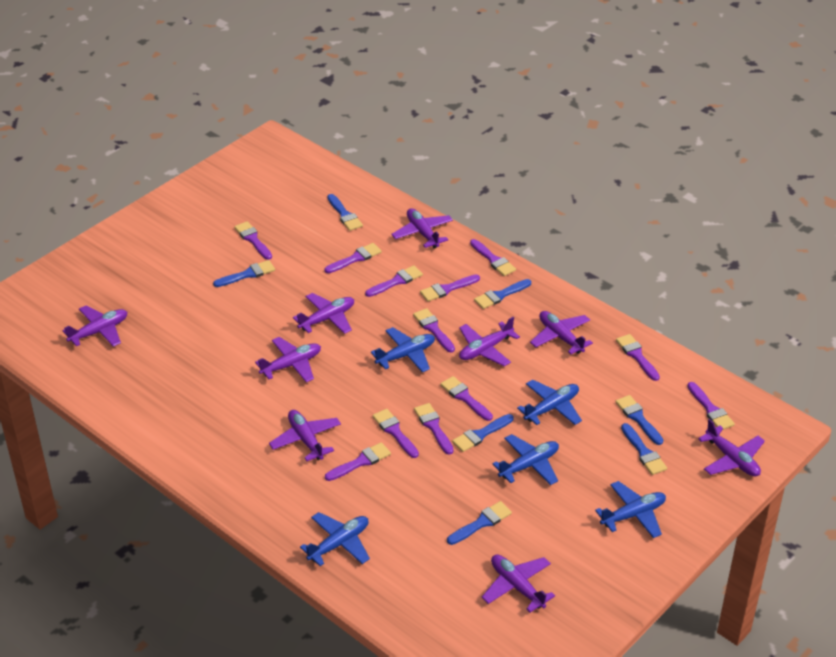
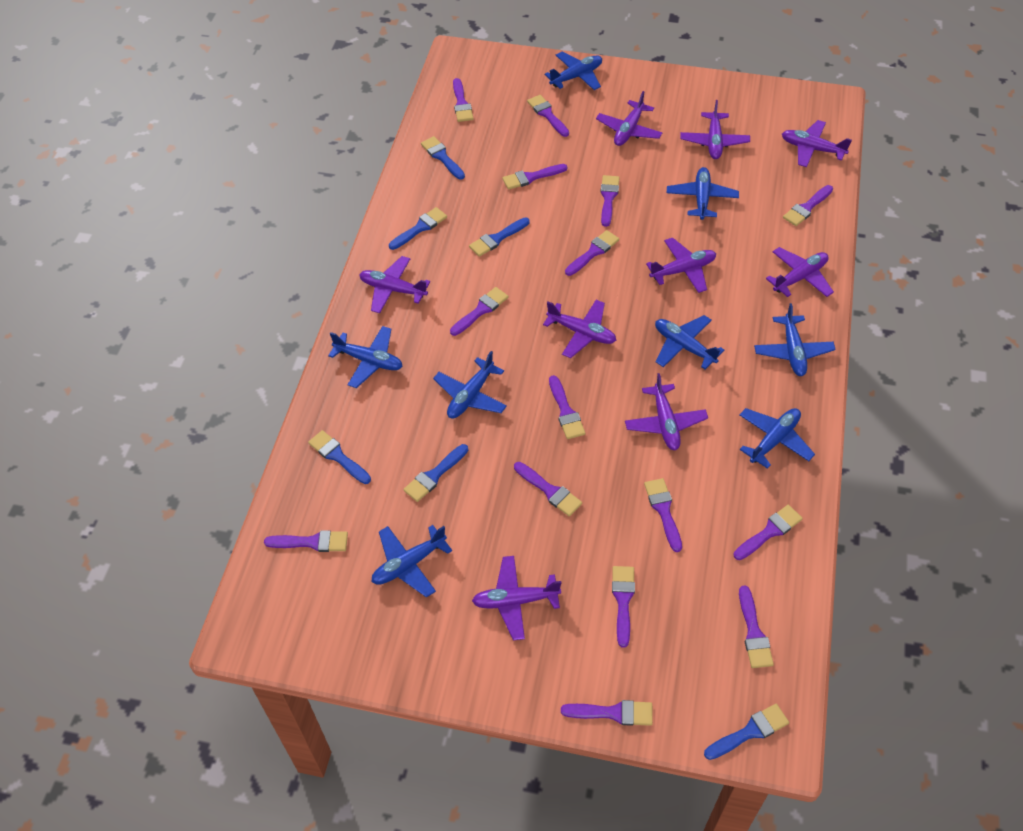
blue brush: [213,260,275,287] [327,194,363,231] [447,501,512,545] [452,414,514,452] [474,279,531,309] [615,395,663,445] [621,423,667,475] = 7 -> [308,430,371,484] [389,207,447,250] [403,444,468,502] [421,136,465,179] [469,218,529,257] [704,704,789,760] = 6
blue plane: [300,512,370,566] [371,327,435,372] [492,434,559,485] [517,380,582,425] [595,481,666,538] = 5 -> [328,326,403,388] [372,525,452,598] [433,351,507,418] [545,52,602,90] [655,315,724,369] [667,167,739,220] [739,408,815,469] [754,303,836,376] = 8
purple brush: [234,221,272,260] [325,243,382,273] [325,442,391,481] [365,265,423,297] [373,409,419,458] [413,308,455,352] [414,403,453,455] [420,275,480,302] [440,376,493,421] [470,239,516,276] [616,334,660,381] [687,382,735,430] = 12 -> [264,530,348,552] [450,287,508,336] [453,78,474,122] [503,164,568,190] [514,462,582,516] [527,95,569,137] [549,375,585,439] [561,700,653,726] [565,230,619,276] [600,175,620,227] [612,566,635,648] [644,478,682,552] [734,505,803,560] [739,585,774,668] [783,185,833,226] = 15

